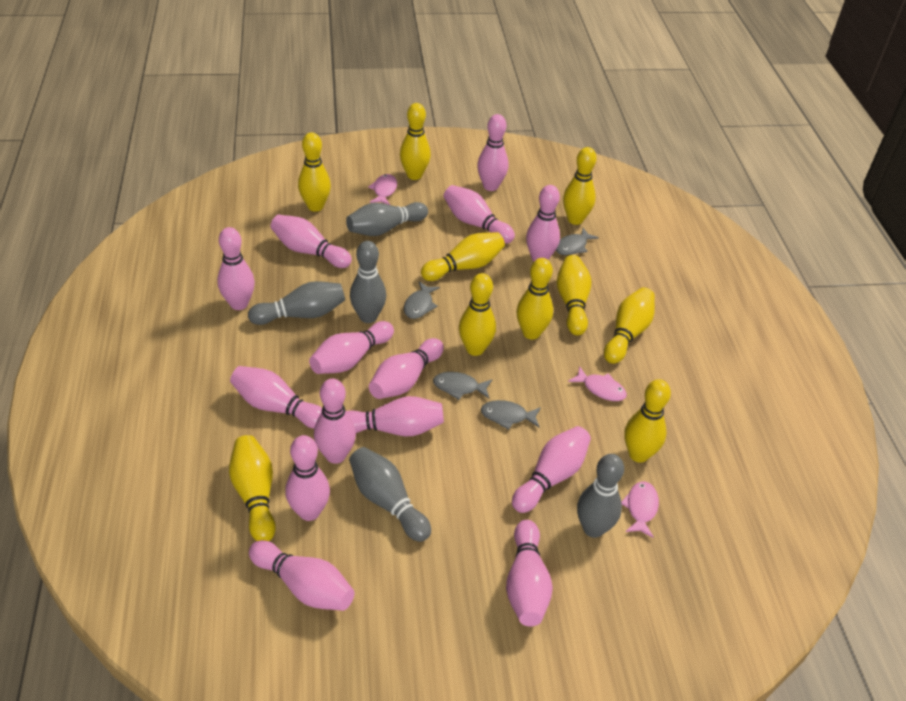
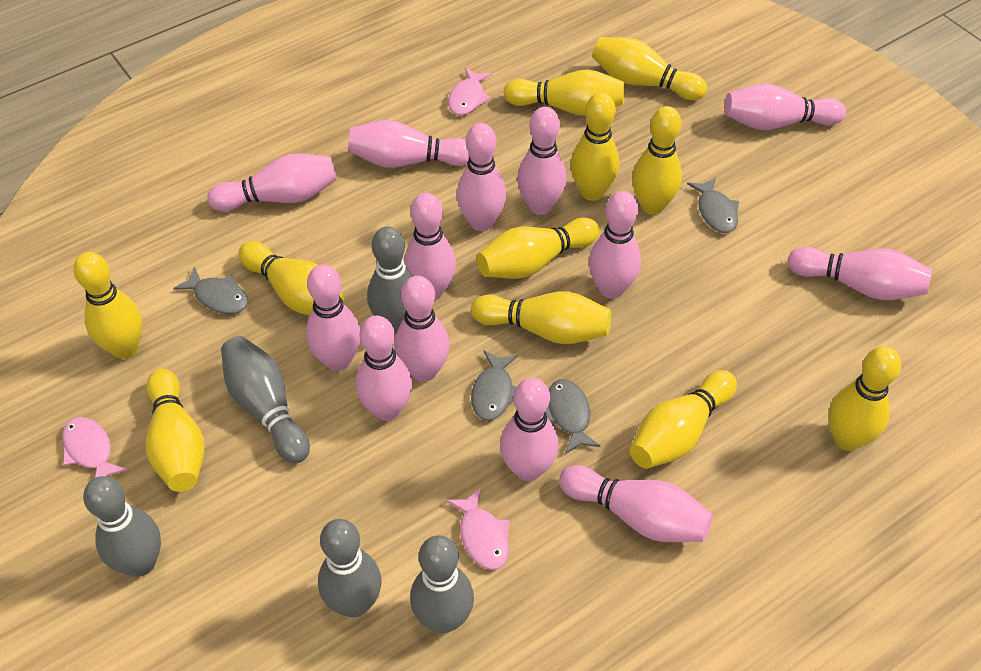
pink bowling pin: [217,227,255,310] [230,366,322,429] [249,540,355,611] [270,215,352,268] [285,435,330,521] [309,321,394,374] [314,378,356,464] [346,396,444,436] [369,338,444,399] [443,185,515,244] [477,114,508,191] [506,520,553,627] [512,426,591,513] [526,185,560,262] = 14 -> [207,153,337,211] [306,265,360,371] [348,120,470,168] [356,316,412,421] [395,276,450,382] [404,193,456,300] [457,123,507,231] [500,378,559,481] [517,107,567,215] [559,465,713,542] [589,191,641,299] [724,83,846,130] [788,247,932,300] = 13
yellow bowling pin: [229,435,276,541] [298,132,331,212] [400,103,431,180] [421,232,505,281] [459,273,496,356] [517,258,553,340] [556,255,591,336] [563,147,597,225] [604,287,655,364] [625,379,671,463] = 10 -> [73,252,142,359] [145,369,205,492] [238,241,345,315] [471,291,611,344] [477,217,600,279] [503,69,625,116] [570,92,619,201] [592,37,707,100] [630,370,737,469] [632,106,682,215] [829,346,901,451] = 11

